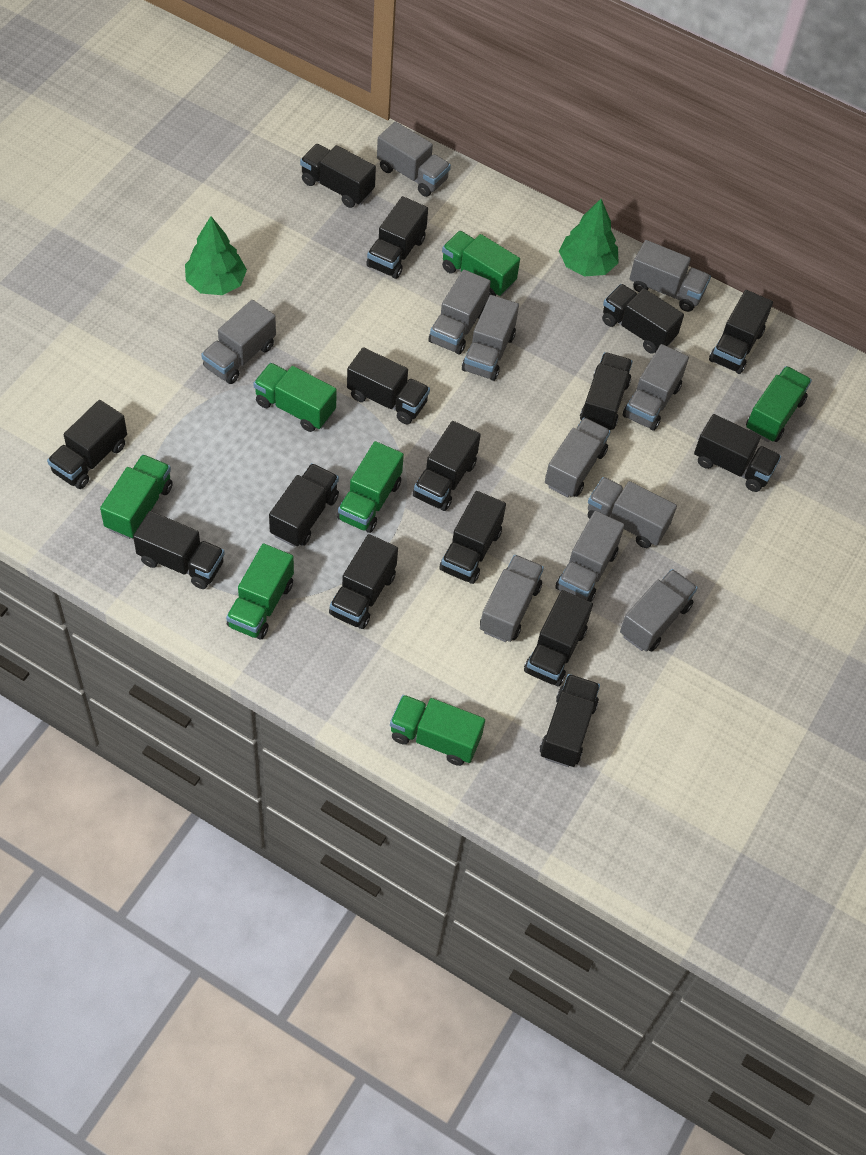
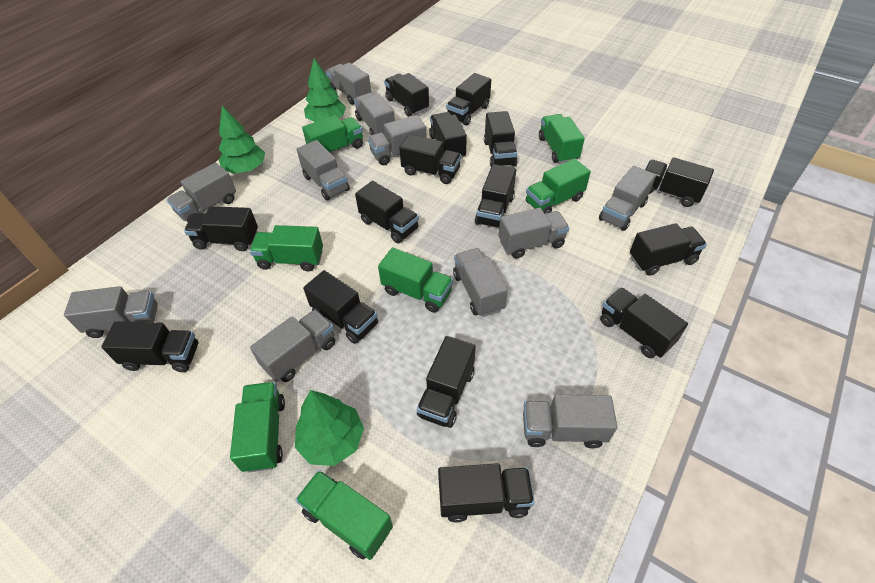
green tree: [185,216,247,295] [559,199,619,276] = 2 -> [219,106,265,174] [295,390,364,466] [304,59,346,122] = 3

